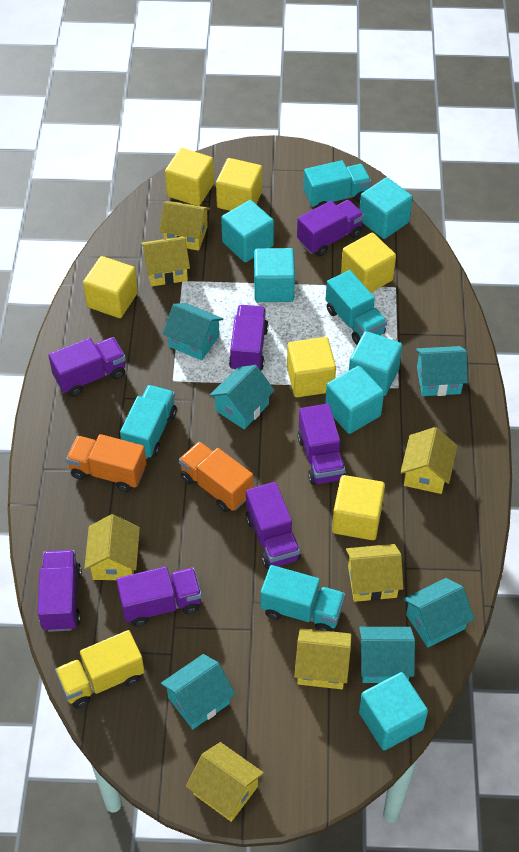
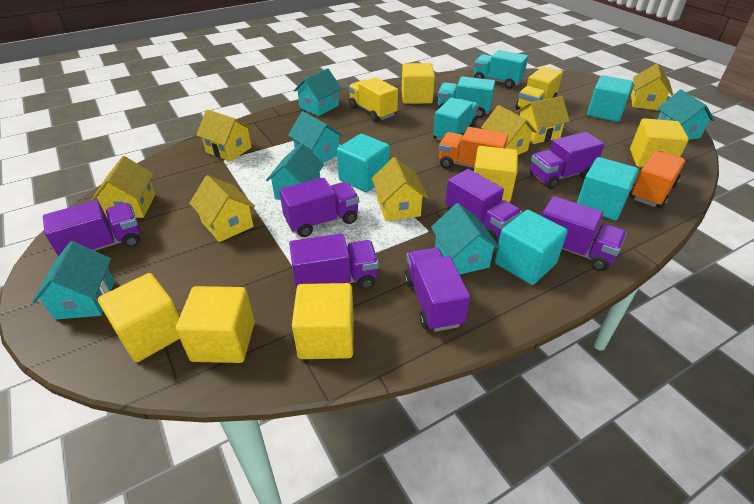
turquoise cube: [221,200,274,262] [254,248,295,302] [325,366,384,434] [349,331,403,396] [359,177,413,239] [359,672,428,750] = 6 -> [337,134,390,192] [495,210,568,285] [577,157,638,220] [587,75,633,122] = 4
turquoise truck: [120,385,177,459] [260,565,345,631] [303,160,371,208] [326,270,387,345] = 4 -> [433,98,478,141] [438,76,495,118] [474,50,528,89] = 3
yellow truck: [55,630,145,709] = 1 -> [348,77,398,122] [516,66,563,110] = 2

